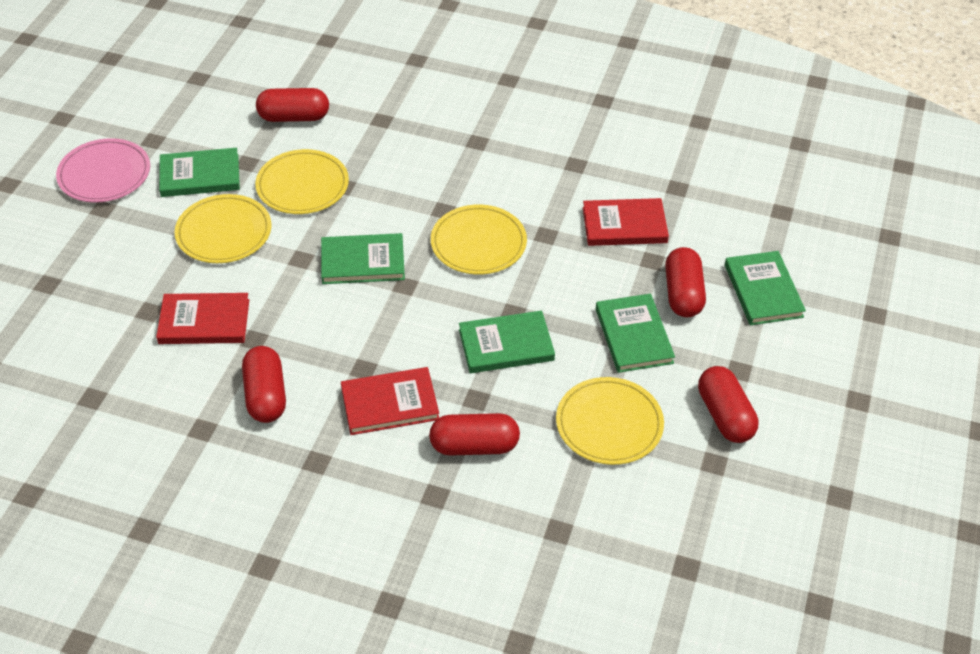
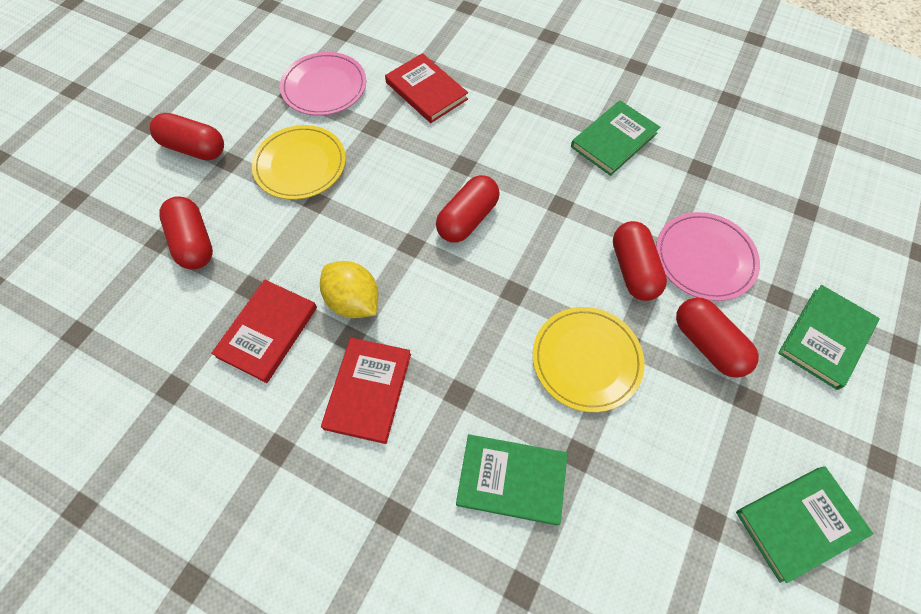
green book: [159,148,240,197] [321,233,405,284] [459,310,555,373] [596,294,675,373] [725,251,806,325] = 5 -> [456,434,568,525] [571,100,660,176] [736,467,873,583] [778,285,880,390] = 4
pink plate: [56,138,150,203] = 1 -> [280,52,366,116] [656,212,760,301] = 2
yellow lemon: none = 0 -> [320,261,378,318] = 1
yellow plate: [174,194,271,263] [255,149,349,214] [431,205,527,275] [556,377,664,465] = 4 -> [252,125,346,200] [533,307,645,412] = 2

